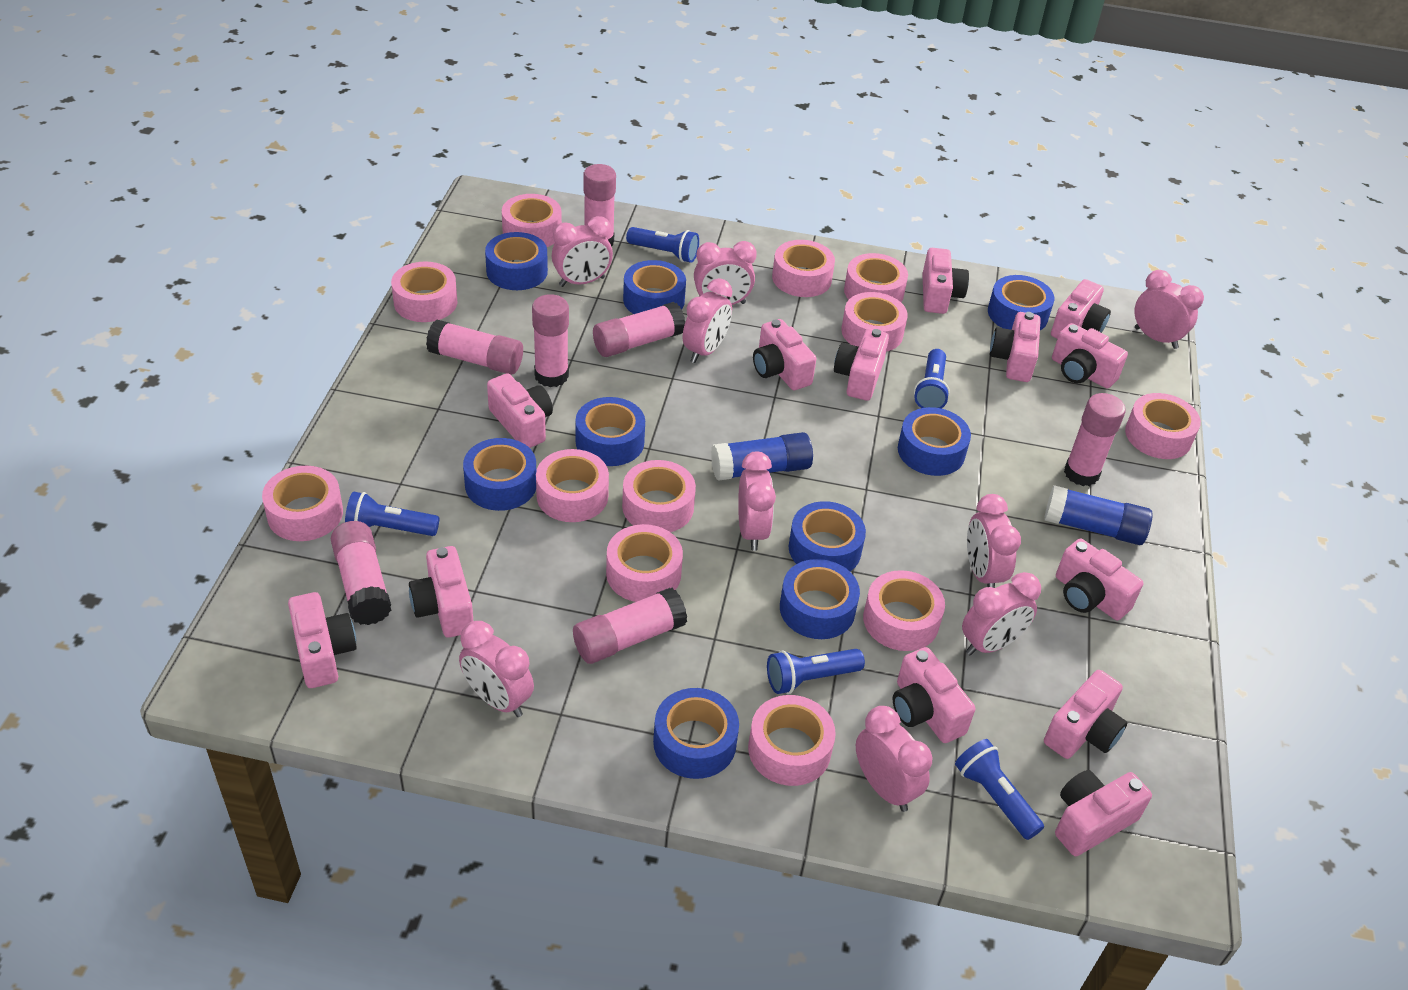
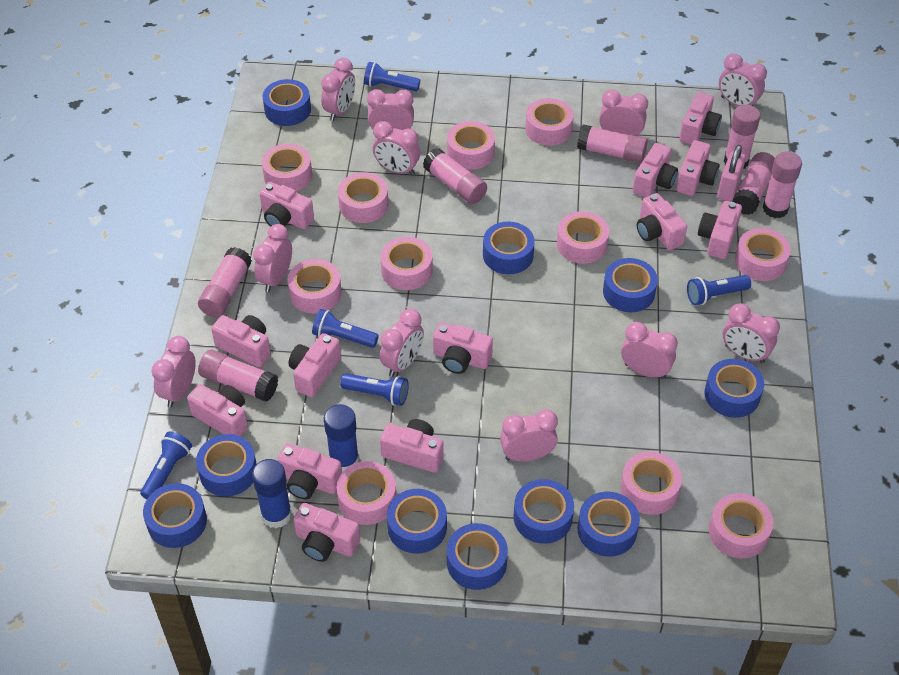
blue tape: [463,438,536,511] [485,232,548,290] [575,397,645,466] [623,260,686,314] [653,688,739,779] [780,559,860,639] [789,501,866,571] [898,407,971,476] [988,275,1054,330] = 9 -> [143,483,207,548] [196,434,257,497] [263,79,311,126] [387,489,447,554] [447,523,508,590] [483,221,535,274] [514,479,574,544] [578,492,640,557] [603,258,658,312] [705,359,764,418] = 10
pink clock: [459,621,534,717] [552,216,613,287] [683,278,732,363] [694,241,757,305] [738,452,776,551] [856,706,932,812] [962,572,1041,656] [967,494,1021,588] [1135,270,1204,349] = 9 -> [151,336,196,407] [253,224,292,292] [321,58,355,121] [367,89,414,130] [373,121,420,175] [380,309,424,377] [500,410,558,462] [599,90,648,136] [621,322,678,379] [719,54,767,106] [723,303,780,363] = 11
pink padlock: none = 0 -> [717,145,746,202] = 1
pink tape: [262,466,343,541] [391,261,458,322] [502,194,562,247] [536,449,609,522] [606,524,683,602] [622,460,696,532] [748,695,836,786] [772,240,835,297] [841,292,908,352] [844,253,908,303] [863,570,945,651] [1125,393,1201,459] = 12 -> [262,144,312,192] [287,259,342,313] [337,461,396,525] [338,172,388,223] [381,237,433,290] [447,121,495,170] [525,98,574,146] [557,211,609,264] [620,452,682,515] [709,493,773,558] [735,228,791,281] = 11

